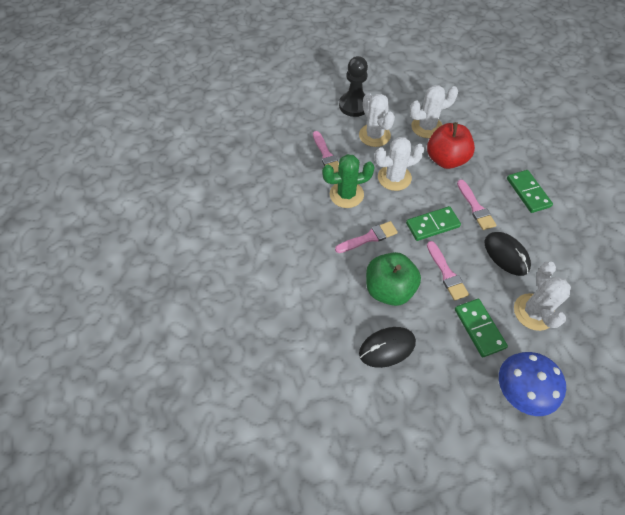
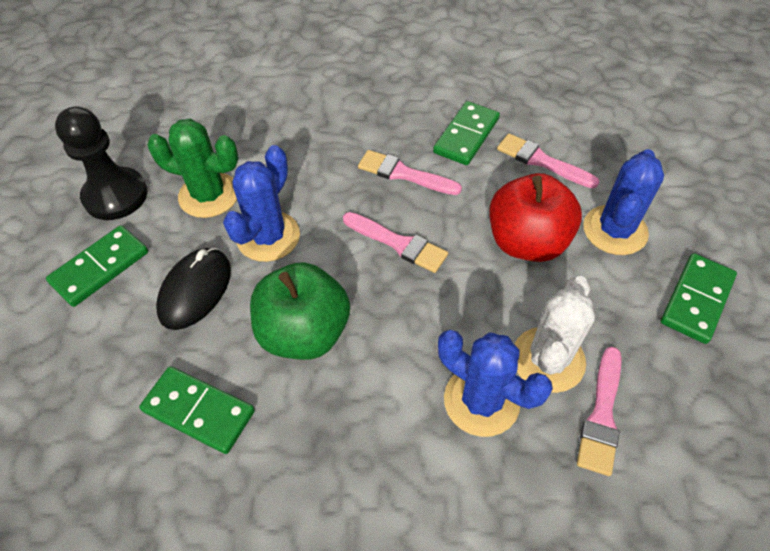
black mouse: [359,327,416,368] [485,232,531,276] = 2 -> [156,248,231,330] = 1
blue cactus: none = 0 -> [223,145,300,262] [438,330,553,437] [583,149,664,255] = 3
blue mushroom: [499,352,566,416] = 1 -> none = 0
green domino: [406,206,461,241] [455,299,508,357] [507,170,553,213] = 3 -> [46,225,148,307] [139,366,255,454] [433,101,500,165] [661,253,737,344] = 4
white cactus: [359,93,395,147] [375,137,424,191] [410,85,458,138] [514,262,571,331] = 4 -> [514,276,595,393] = 1

